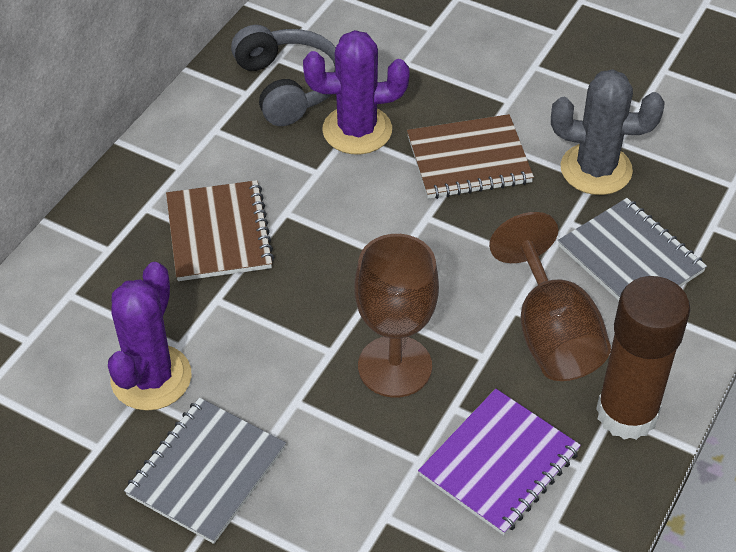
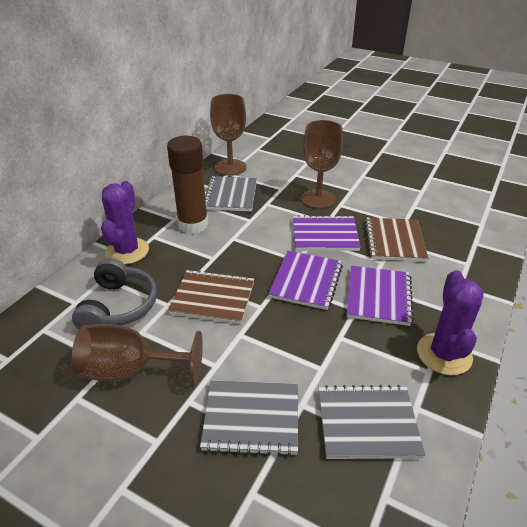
brown goblet: [355,234,439,397] [489,212,611,381] = 2 -> [72,324,203,385] [210,94,246,176] [301,120,343,209] = 3
grey cactus: [551,69,664,195] = 1 -> none = 0
grey notebook: [124,398,286,544] [558,198,707,301] = 2 -> [200,380,298,456] [205,176,257,211] [319,385,425,459] = 3
purple notebook: [418,389,581,535] = 1 -> [269,251,343,310] [293,215,361,251] [347,266,414,326] = 3

